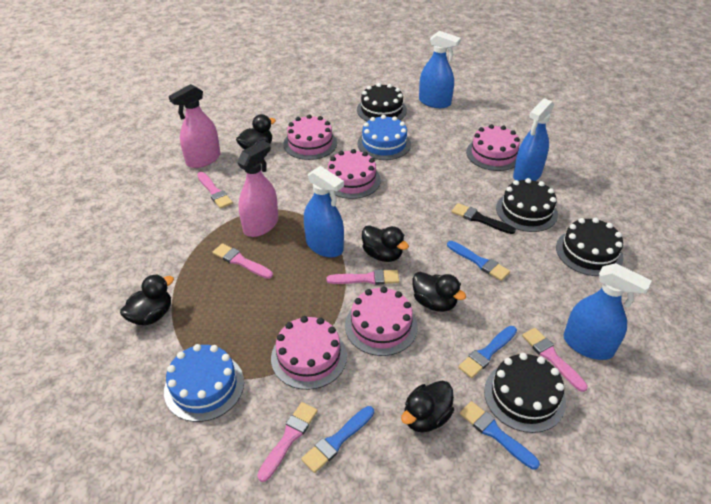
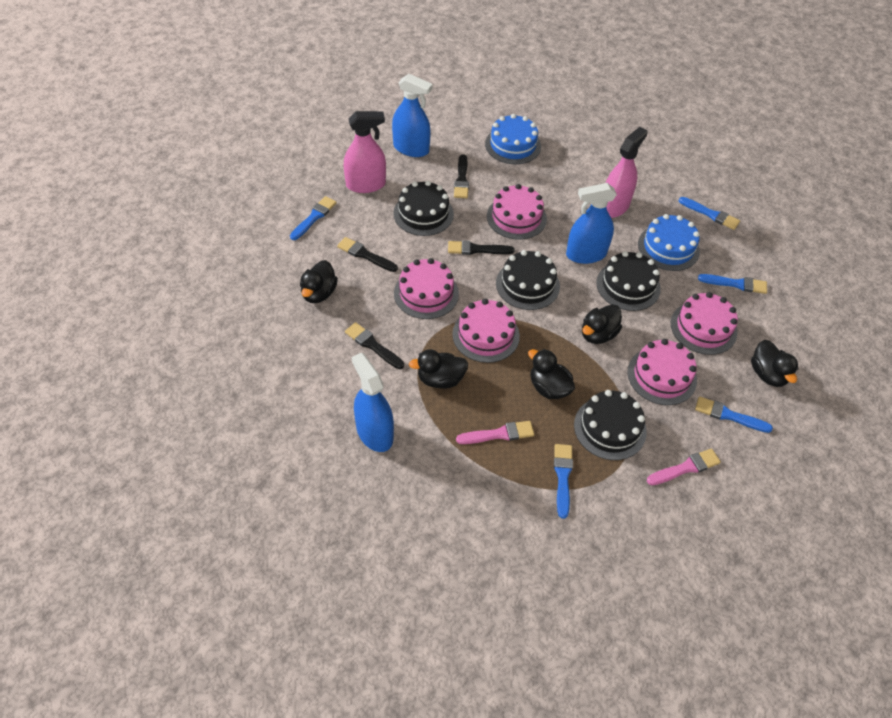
black brush: [452,203,516,234] = 1 -> [337,237,398,272] [345,322,404,369] [448,241,515,255] [454,154,469,198] = 4
blue brush: [301,406,374,473] [447,241,510,281] [458,326,517,378] [460,401,540,470] = 4 -> [290,196,337,240] [554,444,573,519] [679,197,740,230] [695,396,773,433] [698,274,767,294] = 5
blue spray bottle: [304,166,344,257] [419,31,461,108] [513,98,554,181] [563,263,652,360] = 4 -> [352,353,394,452] [392,74,433,157] [566,183,617,264] = 3
pink brush: [197,172,233,209] [212,243,273,279] [257,402,318,482] [326,269,399,285] [522,328,588,392] = 5 -> [456,421,534,444] [647,448,721,485] = 2

